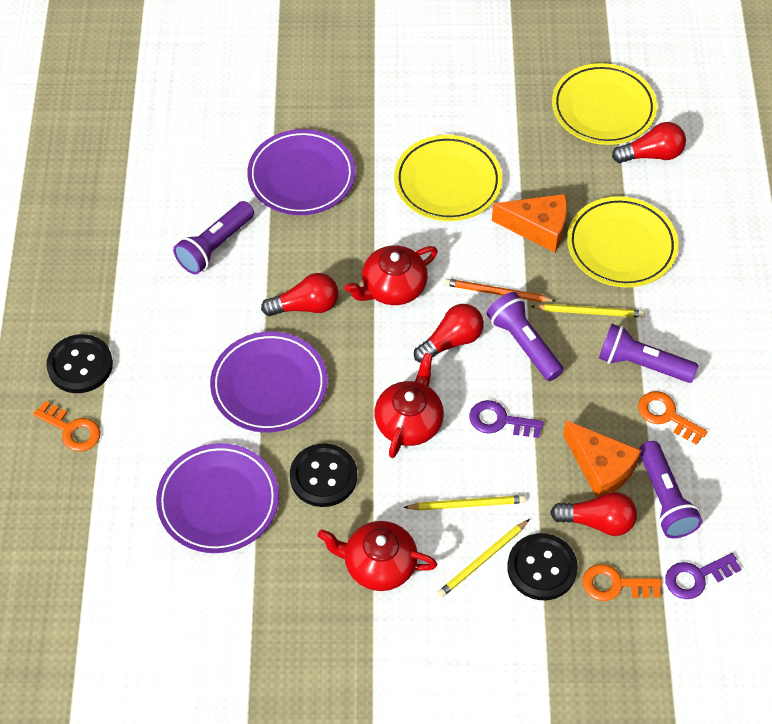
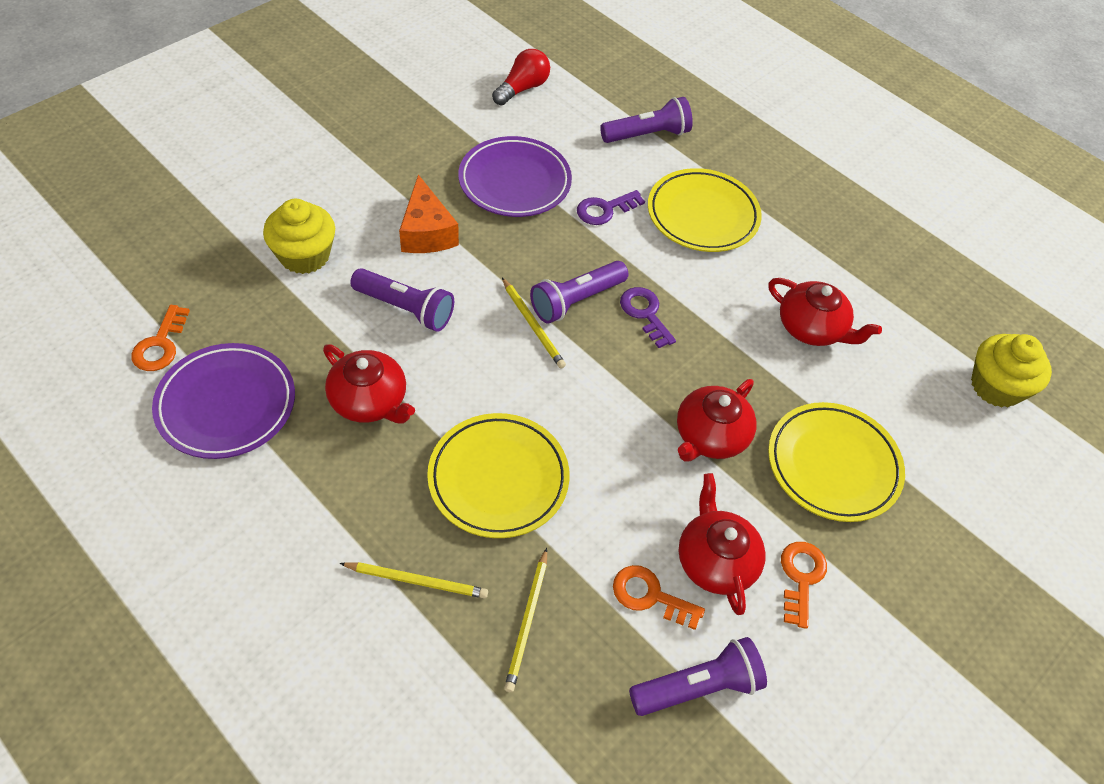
black button: [47,334,113,393] [290,443,357,507] [507,533,578,600] = 3 -> none = 0
orange cheese: [492,194,567,253] [563,420,641,498] = 2 -> [399,174,459,253] = 1
orange pencil: [444,279,556,302] = 1 -> none = 0
purple plate: [156,443,279,553] [210,331,327,433] [247,129,355,215] = 3 -> [152,343,295,459] [458,136,572,217] = 2
red light bulb: [261,273,339,316] [414,304,484,363] [550,492,637,536] [612,122,686,163] = 4 -> [492,49,550,105] = 1
red teapot: [318,521,437,591] [345,245,438,305] [374,353,444,458] = 3 -> [323,344,415,423] [677,379,757,462] [679,473,766,615] [768,278,882,346] = 4
yellow cupcake: none = 0 -> [263,199,335,274] [971,334,1052,408] = 2

